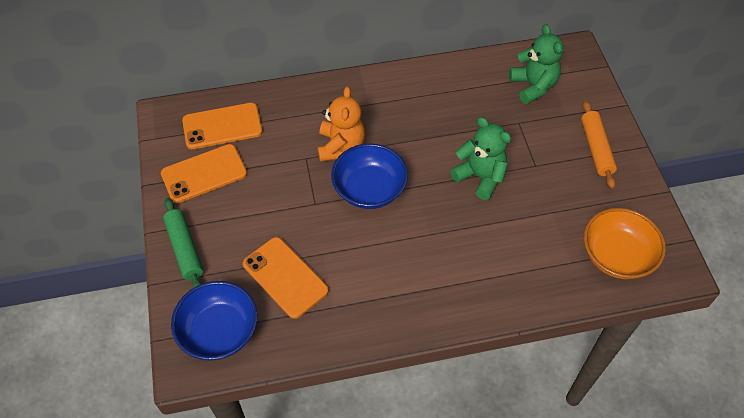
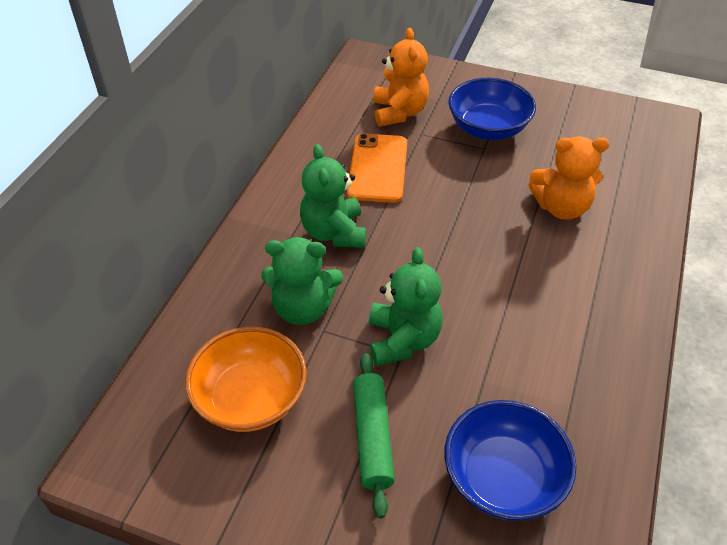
green teddy bear: [451,117,511,200] [509,24,564,104] = 2 -> [261,237,343,325] [300,144,366,248] [369,247,443,366] = 3
orange phone: [161,144,247,203] [182,103,262,149] [243,237,328,319] = 3 -> [347,133,407,203] = 1
orange rolling pin: [581,101,617,189] = 1 -> none = 0
orange teddy bear: [318,87,365,162] = 1 -> [373,28,429,127] [529,136,609,220] = 2

